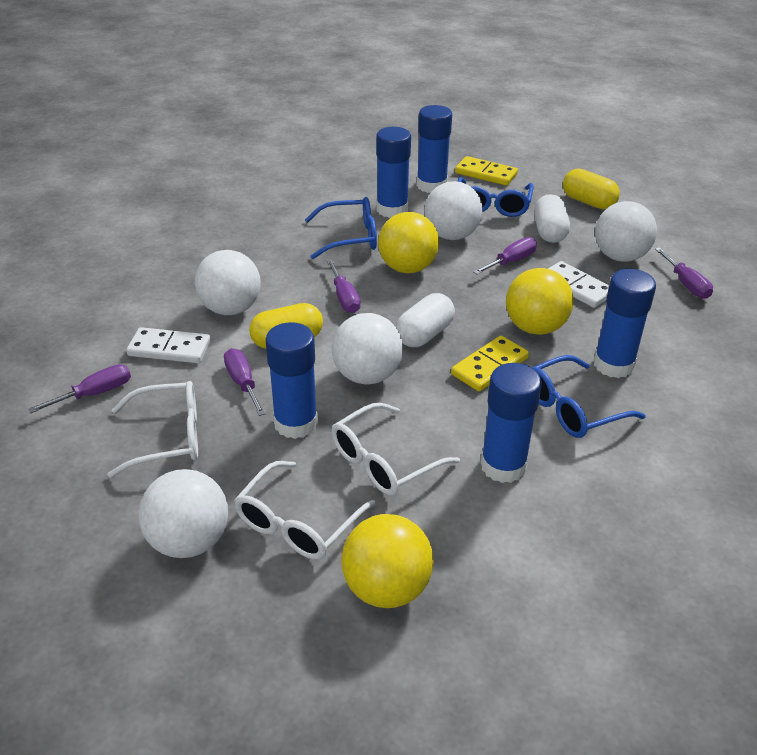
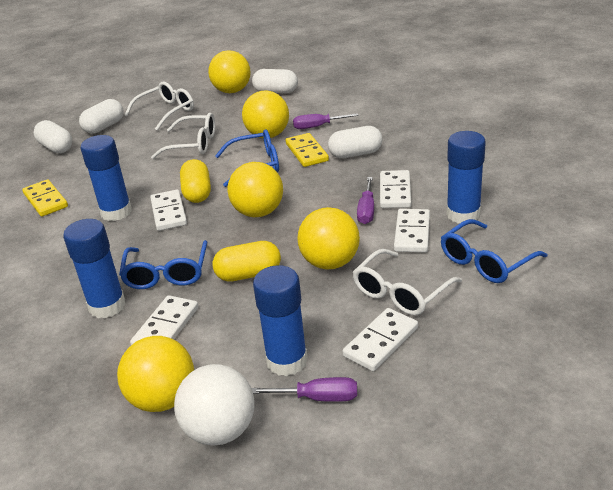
blue glue stick: [265,322,318,439] [376,127,411,218] [417,105,452,193] [480,363,542,483] [594,269,656,378] = 5 -> [63,219,126,318] [80,135,132,221] [253,265,308,376] [446,131,486,223] = 4
purple screwdriver: [28,364,131,413] [224,348,266,416] [326,259,361,313] [473,237,537,274] [655,247,713,299] = 5 -> [252,377,357,402] [293,113,359,129] [357,177,374,224] = 3
white ball: [138,469,228,558] [195,250,261,315] [332,313,403,385] [424,181,483,240] [595,201,657,262] = 5 -> [174,364,255,445] = 1
white capsule: [396,293,455,347] [534,194,570,243] = 2 -> [34,120,72,153] [79,99,124,134] [252,69,298,94] [328,126,383,158] = 4
white domino: [126,327,211,363] [548,261,609,308] = 2 -> [130,295,198,345] [150,190,187,231] [342,308,418,371] [380,170,411,208] [394,209,430,252] = 5
yellow ball: [341,514,434,608] [378,212,439,273] [506,268,574,335] = 3 -> [117,336,194,412] [208,50,251,93] [228,162,283,217] [242,91,289,138] [297,207,360,269] = 5

